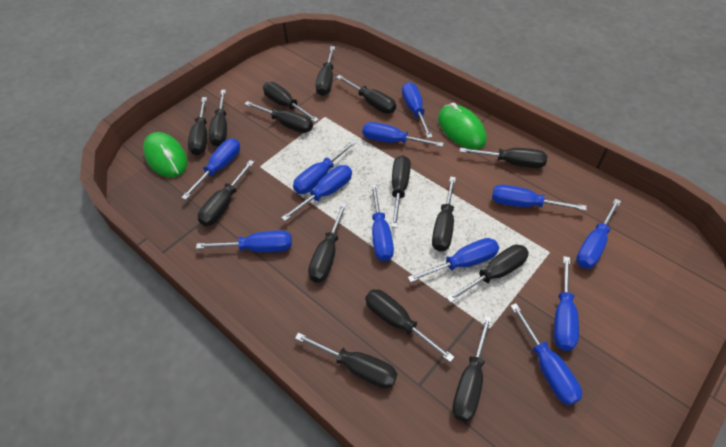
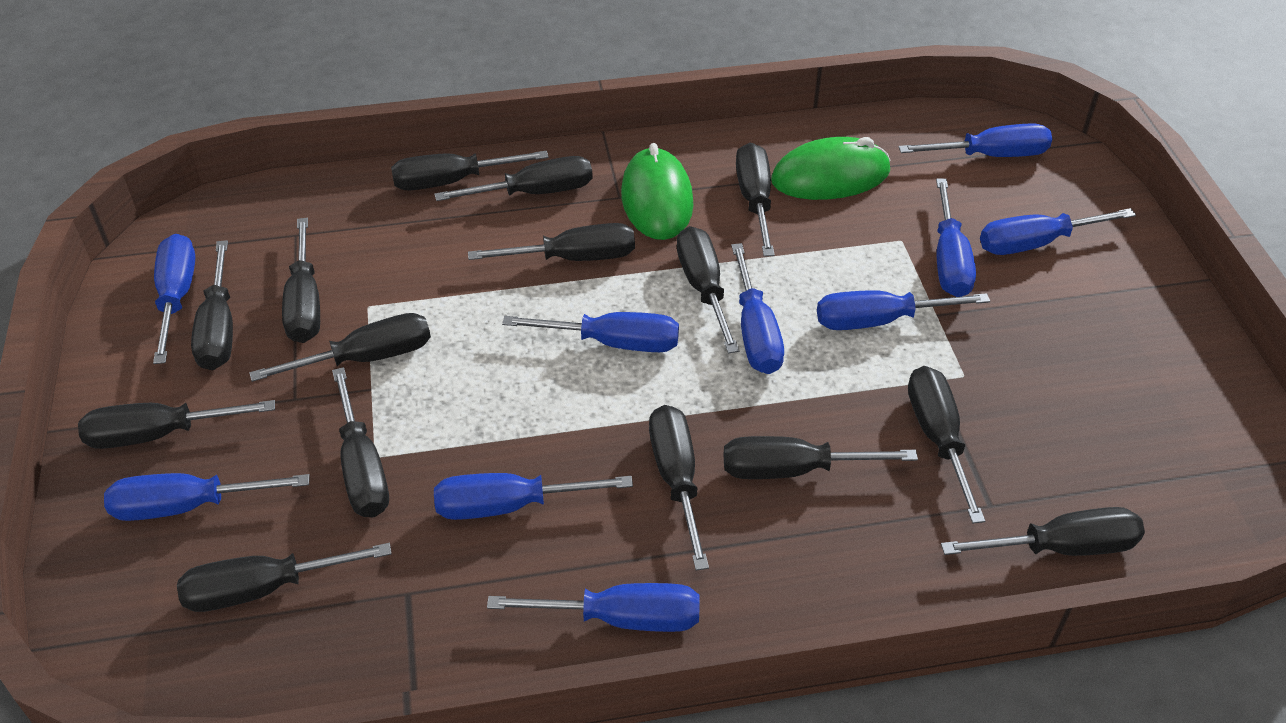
blue screwdriver: [181,138,240,200] [196,231,292,252] [281,165,352,221] [293,140,357,194] [363,122,444,147] [371,184,394,261] [402,82,433,138] [408,238,499,283] [492,185,587,211] [510,303,582,406] [554,256,579,351] [576,198,621,269] = 12 -> [104,473,310,521] [153,234,195,364] [434,473,633,520] [487,583,700,632] [502,312,679,352] [731,243,784,374] [817,290,990,330] [899,123,1052,157] [936,178,976,297] [980,208,1136,255] = 10

